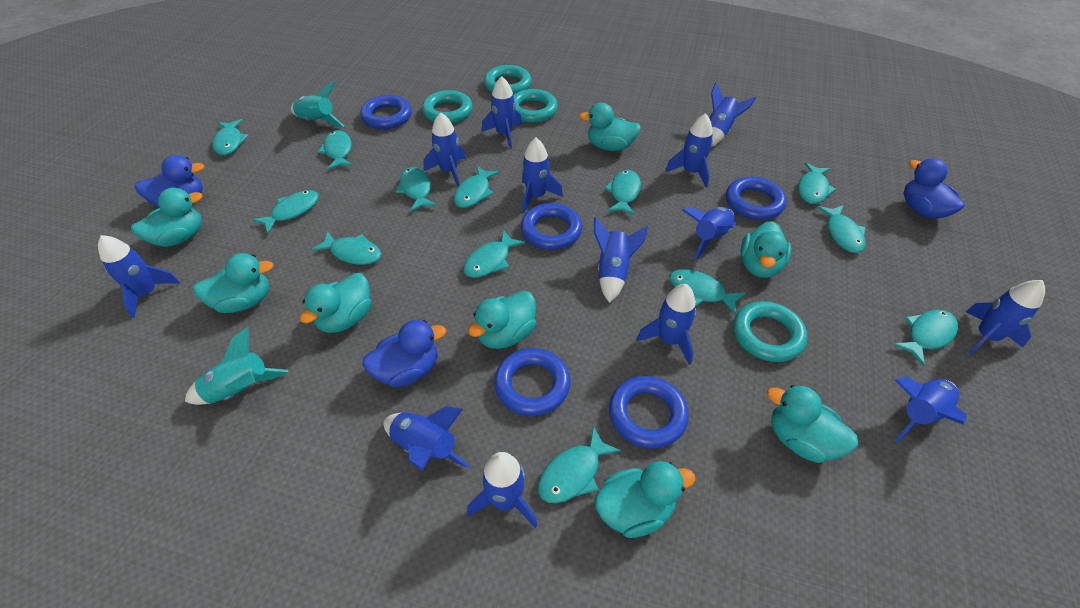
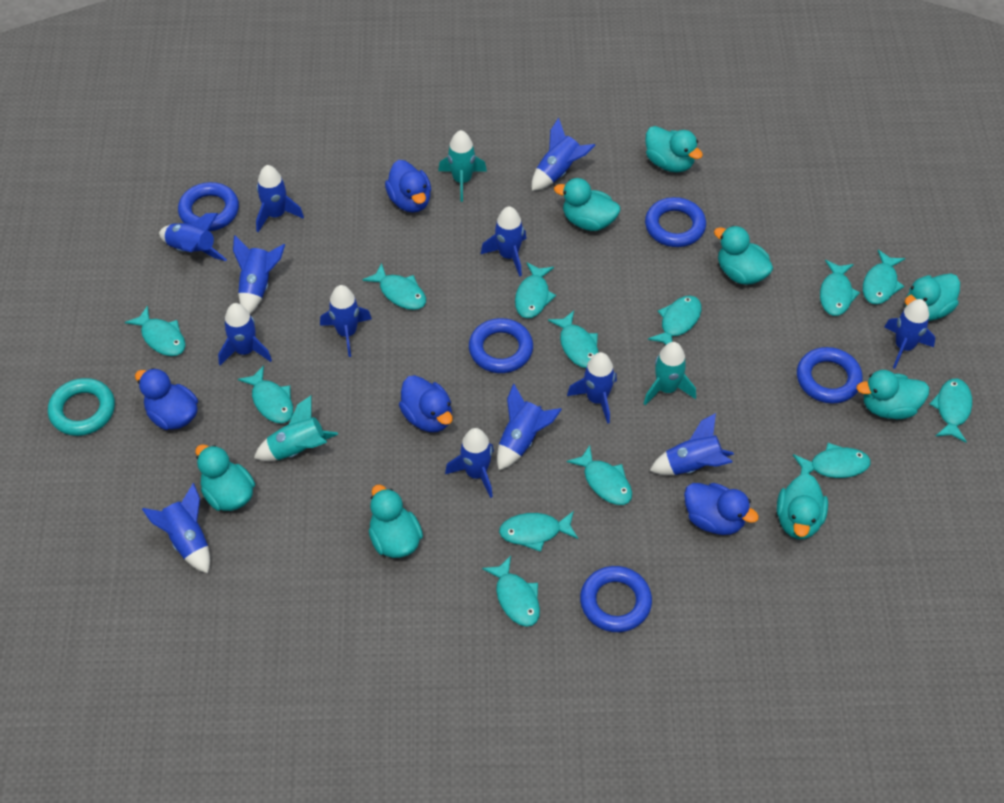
blue duck: [135,155,204,207] [362,320,446,387] [904,158,965,219] = 3 -> [135,368,198,430] [385,160,431,213] [399,375,453,432] [684,483,759,535] = 4
turquoise ring: [422,90,472,124] [484,65,532,95] [513,89,558,123] [733,301,807,362] = 4 -> [48,378,115,436] = 1
turquoise rocket: [185,327,288,405] [291,82,344,127] = 2 -> [254,395,338,461] [438,130,487,202] [643,342,696,405] = 3

